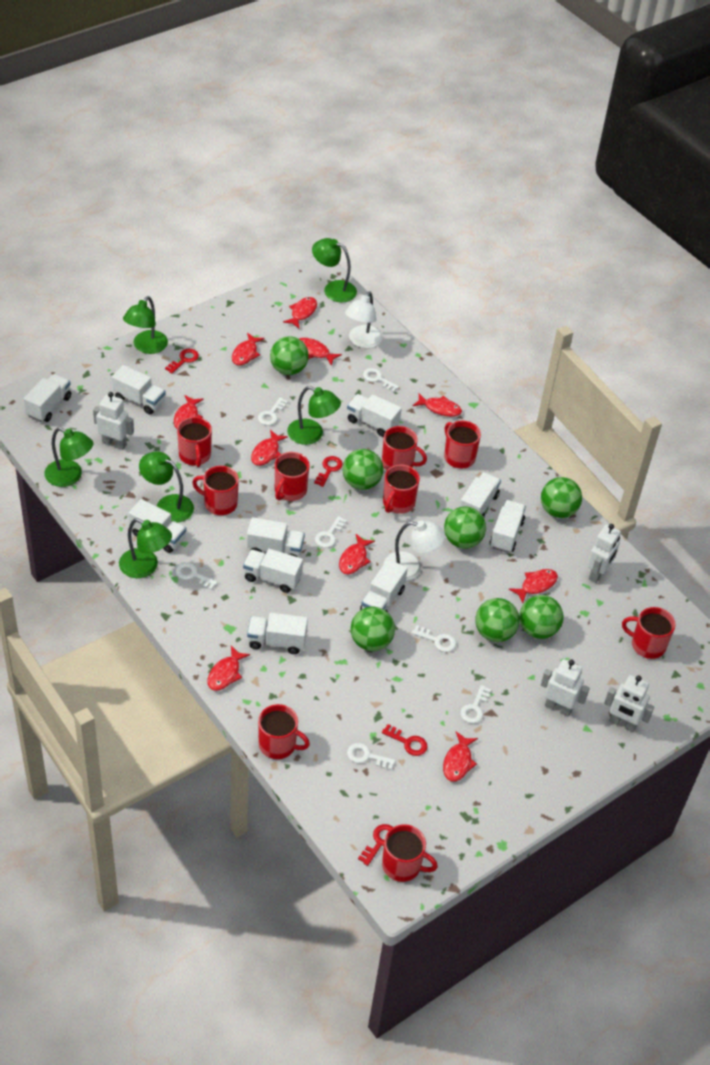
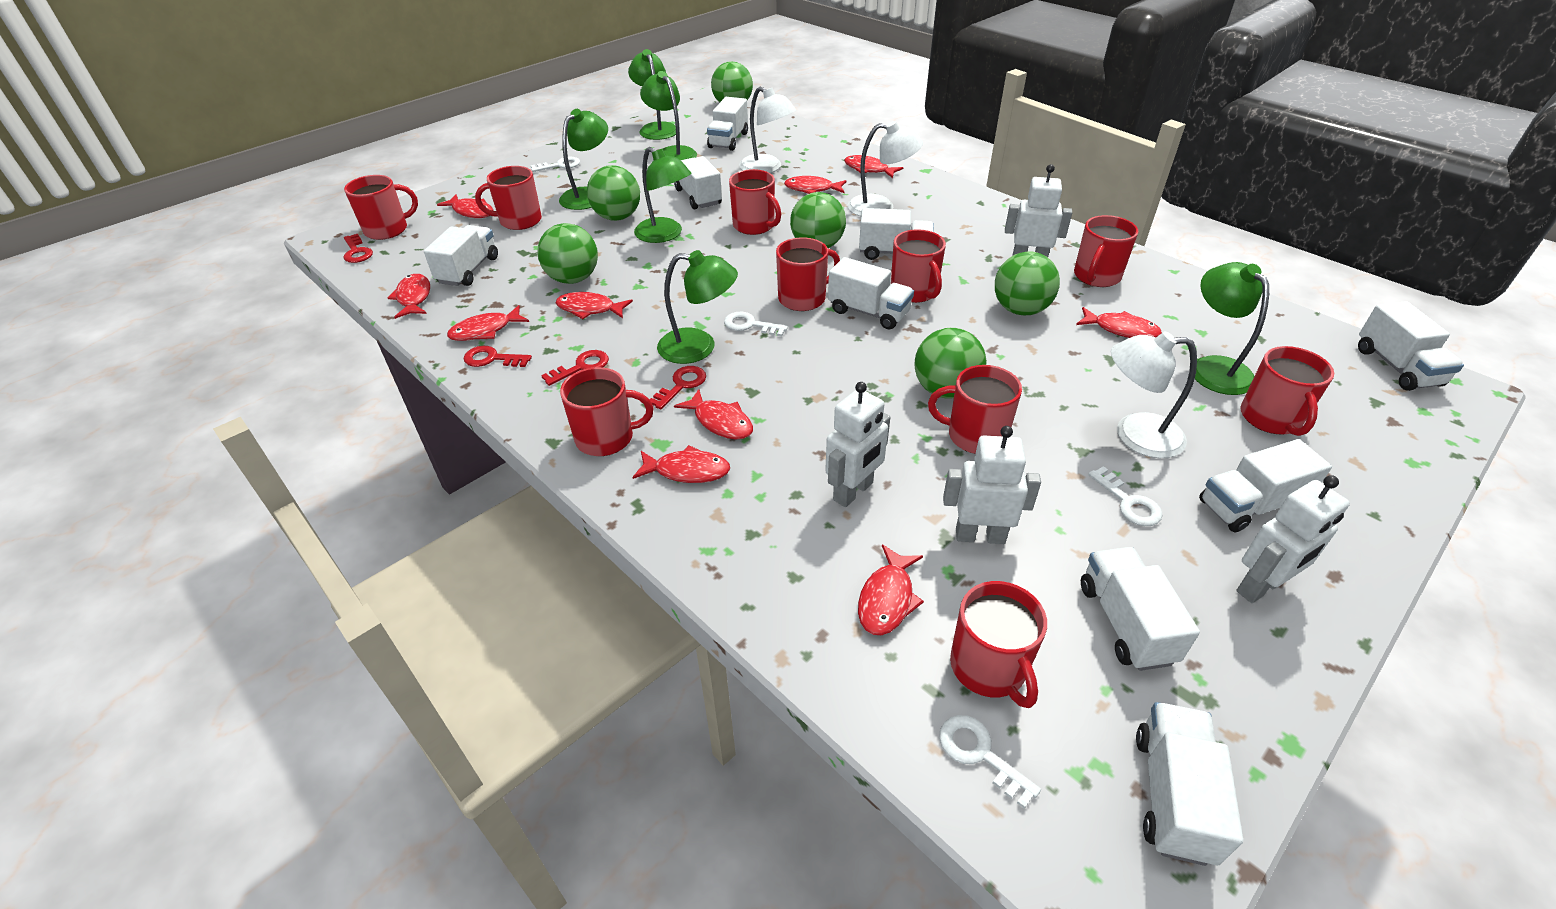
green ball: [270,336,309,375] [342,449,383,490] [351,607,395,651] [444,506,486,549] [476,598,520,642] [519,595,564,639] [541,477,582,518] = 7 -> [537,223,598,284] [587,165,640,221] [711,61,753,102] [790,192,846,248] [914,328,987,399] [995,251,1060,315] = 6
red mug: [177,417,212,467] [192,466,239,515] [258,704,310,759] [275,452,309,501] [382,426,427,470] [382,824,438,882] [383,465,420,514] [444,421,481,468] [622,607,676,659] = 9 -> [344,175,418,240] [475,166,542,230] [560,367,653,456] [729,169,781,235] [776,237,840,311] [891,229,946,303] [928,365,1022,454] [950,581,1047,708] [1074,215,1139,287] [1240,346,1334,436] = 10
white key: [176,563,218,590] [258,397,288,425] [315,516,347,548] [347,743,396,770] [363,368,399,392] [412,625,457,652] [461,685,491,724] = 7 -> [531,157,580,172] [724,312,788,337] [939,715,1041,809] [1088,466,1163,526] = 4
white lamp: [345,291,383,348] [384,521,445,581] = 2 -> [739,87,797,173] [847,121,923,216] [1111,331,1197,458] = 3
white truck: [23,374,71,422] [112,365,166,415] [129,499,186,553] [243,549,303,593] [247,517,305,557] [247,613,308,654] [347,394,402,437] [360,559,408,612] [460,472,501,517] [490,500,526,553] = 10 -> [424,225,498,286] [674,156,722,209] [707,97,748,151] [828,257,914,330] [859,208,934,260] [1081,547,1200,671] [1136,702,1243,866] [1199,439,1332,532] [1358,301,1464,391] = 9

